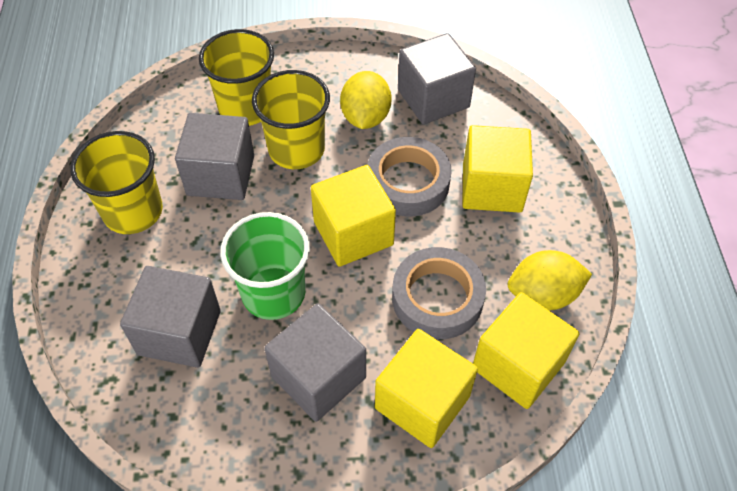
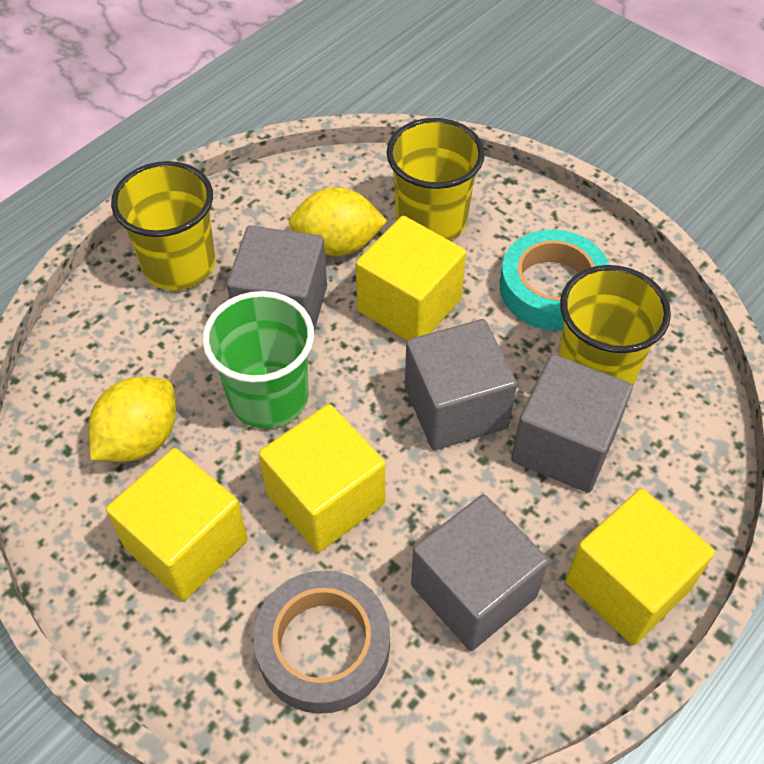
grey tape: [367,137,452,216] [392,247,486,339] = 2 -> [254,570,390,714] = 1
turquoise tape: none = 0 -> [500,229,609,331] = 1

